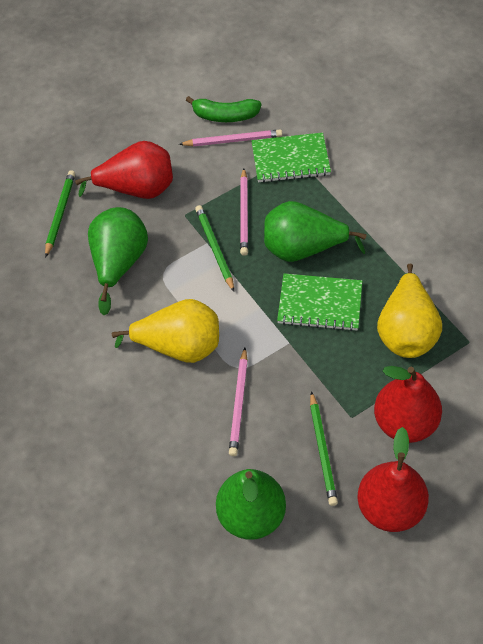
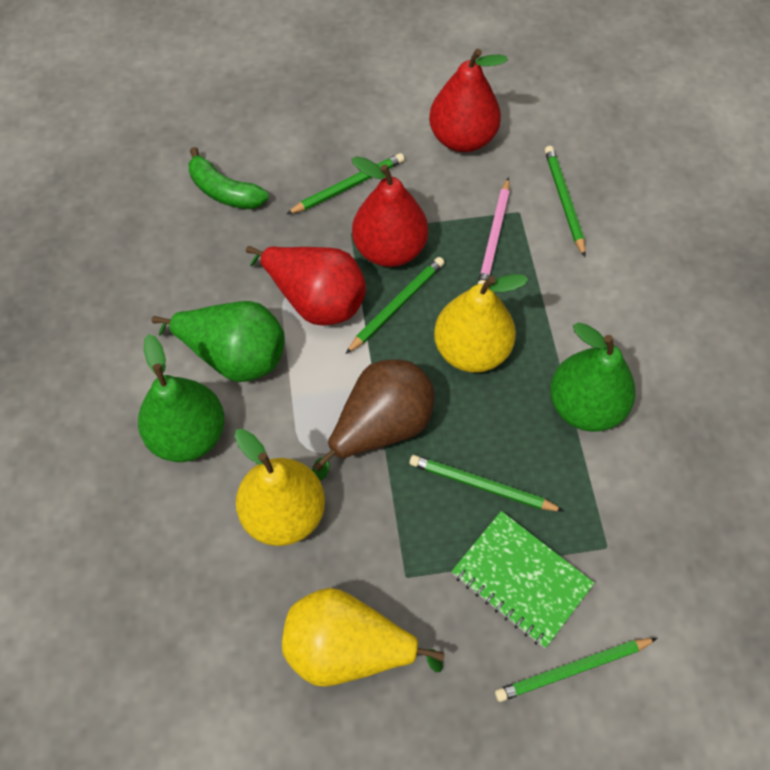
brown pear: none = 0 -> [312,359,435,481] = 1
green notebook: [251,132,331,183] [277,273,362,331] = 2 -> [452,511,594,648] = 1
green pencil: [45,170,75,258] [195,205,234,292] [310,391,338,506] = 3 -> [286,153,405,214] [345,257,445,354] [409,455,564,511] [495,638,657,702] [545,146,586,257] = 5
pink pencil: [179,130,282,146] [229,348,248,456] [240,168,248,256] = 3 -> [478,177,510,284] = 1
yellow pear: [112,299,219,363] [377,264,442,358] = 2 -> [234,429,325,546] [282,588,445,687] [434,274,528,373] = 3

